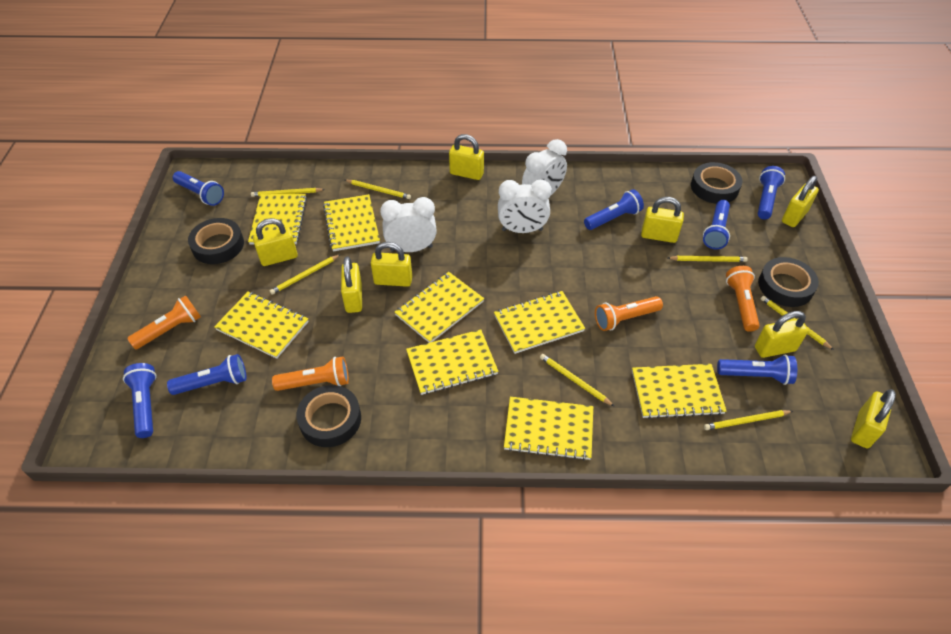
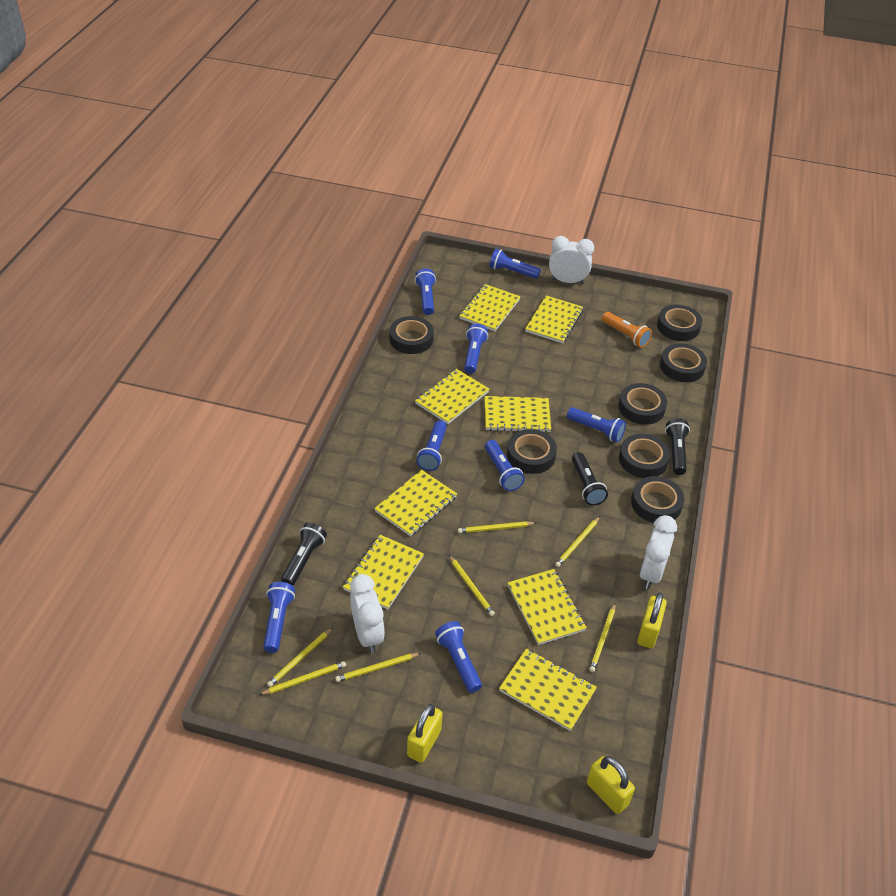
black flashlight: none = 0 -> [281,523,327,586] [572,452,608,506] [665,418,690,475] = 3
black tape: [188,218,244,264] [297,385,361,447] [691,162,743,204] [758,257,819,307] = 4 -> [390,316,434,354] [507,429,557,474] [618,383,667,425] [619,434,670,478] [631,476,684,523] [657,305,702,341] [660,343,707,382] = 7
blue flashlight: [123,363,156,438] [167,354,246,395] [173,171,224,206] [584,189,644,230] [703,200,730,249] [717,354,797,385] [758,166,785,219] = 7 -> [263,582,295,653] [415,268,436,315] [417,420,447,471] [435,621,482,693] [464,324,488,374] [485,440,525,491] [489,249,541,279] [567,407,626,442] = 8
orange flashlight: [127,295,201,350] [272,356,349,391] [595,296,663,331] [726,266,760,332] = 4 -> [602,312,652,348] = 1
yellow padlock: [253,218,298,266] [341,256,362,313] [371,242,412,287] [449,134,484,180] [641,197,684,243] [755,311,808,358] [782,176,819,227] [851,389,896,449] = 8 -> [407,704,443,763] [587,756,635,814] [637,593,667,648] = 3

